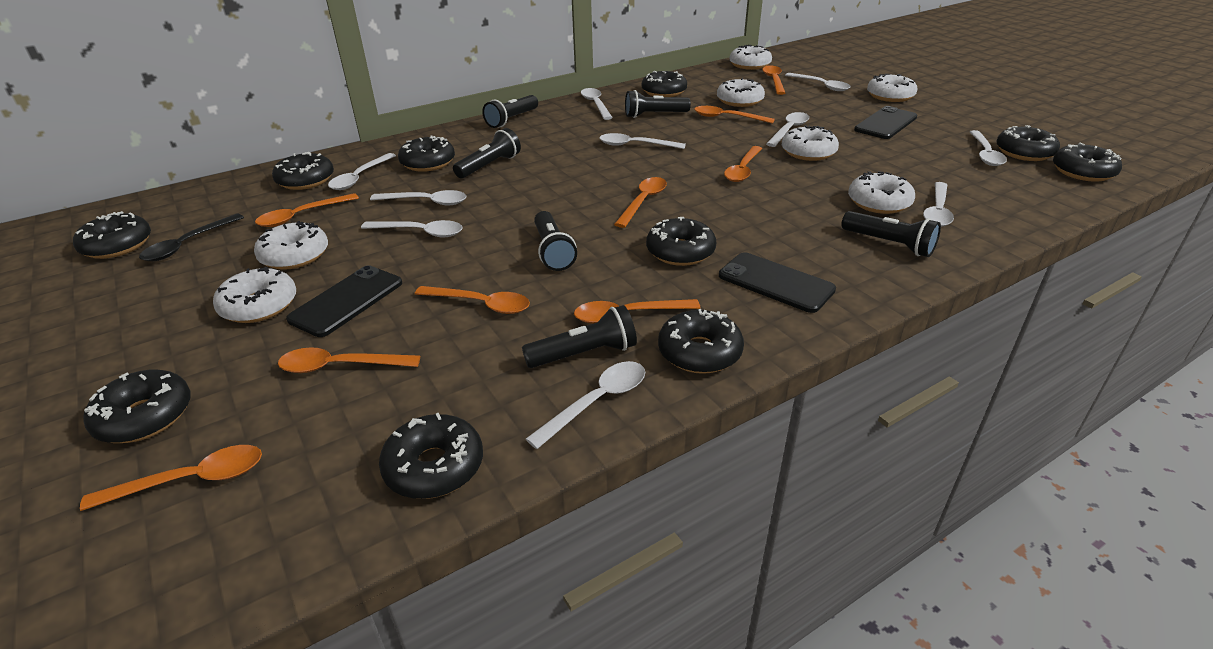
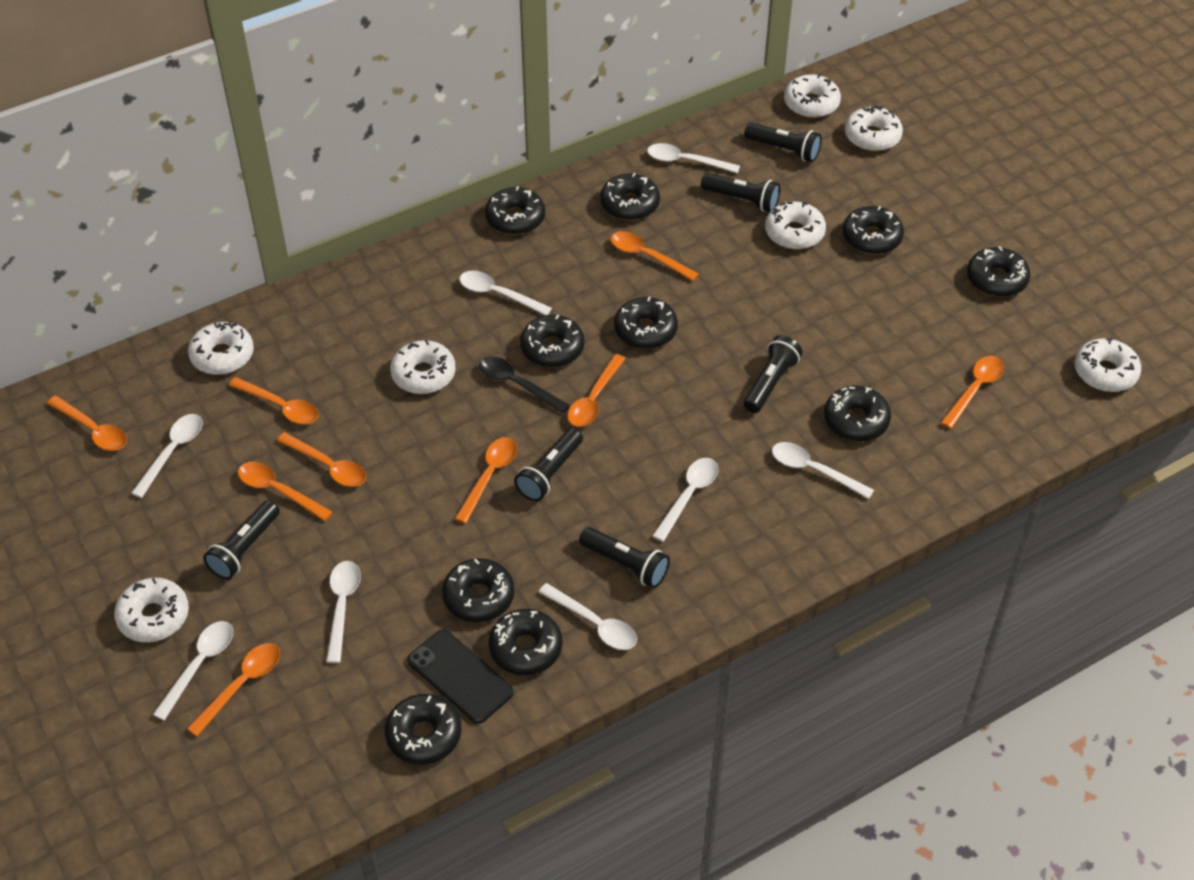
black phone: [286,265,402,337] [719,252,836,313] [854,106,917,139] = 3 -> [407,629,514,724] = 1
white spoon: [328,153,396,190] [361,220,463,237] [370,190,466,205] [526,361,645,449] [581,88,613,120] [599,133,686,149] [766,112,809,147] [785,73,850,91] [923,182,954,227] [970,130,1007,166] = 10 -> [131,414,203,498] [153,621,233,721] [326,561,361,663] [459,271,552,315] [539,583,637,650] [647,143,740,173] [652,458,719,542] [772,442,874,499] = 8

